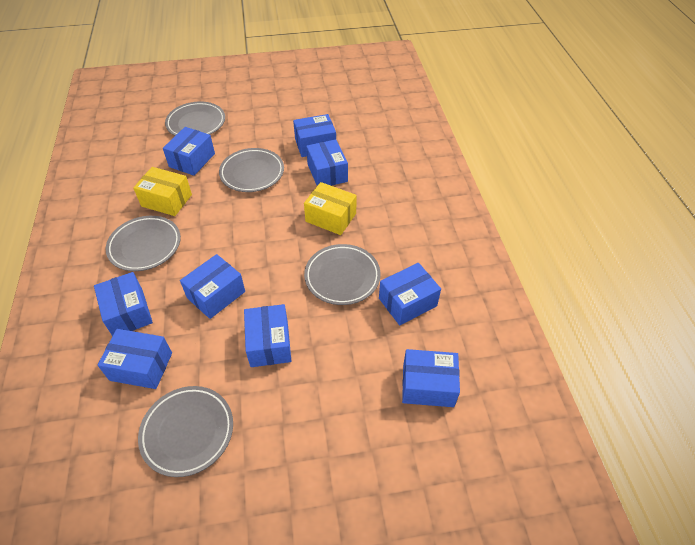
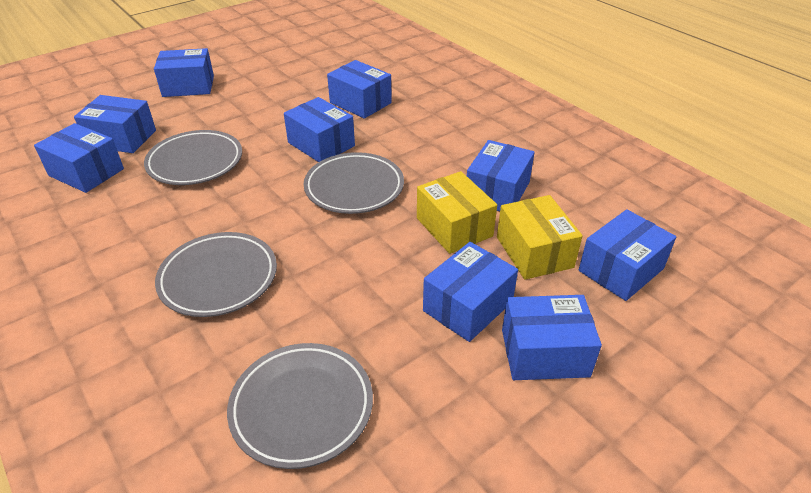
grey plate: [106,216,181,271] [138,386,233,477] [165,101,225,136] [219,148,284,192] [304,244,381,305] = 5 -> [144,130,242,185] [155,232,277,317] [227,343,373,469] [303,152,404,214] = 4

